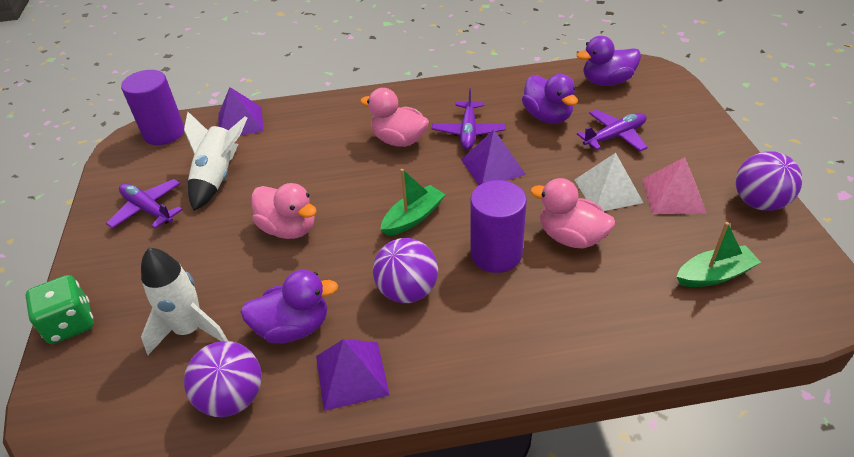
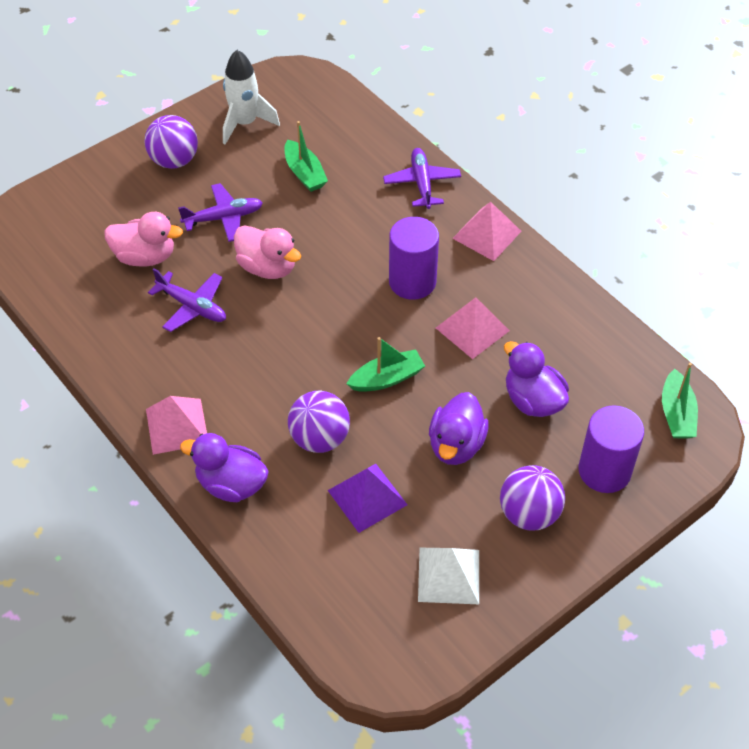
green boat: [381,169,445,236] [677,222,761,287] = 2 -> [284,121,328,192] [347,337,425,392] [662,363,698,439] = 3
green dice: [25,275,94,344] = 1 -> none = 0
pink duck: [251,183,317,239] [360,88,429,147] [530,178,615,248] = 3 -> [104,212,183,267] [234,225,301,279] = 2
pink pyramid: [642,157,707,214] = 1 -> [146,396,207,455] [436,297,510,359] [452,202,521,261] = 3
purple pyramid: [218,87,264,136] [316,339,390,411] [461,130,526,185] = 3 -> [328,464,407,533] = 1
white rocket: [141,247,228,355] [184,112,247,211] = 2 -> [223,50,280,145] = 1

